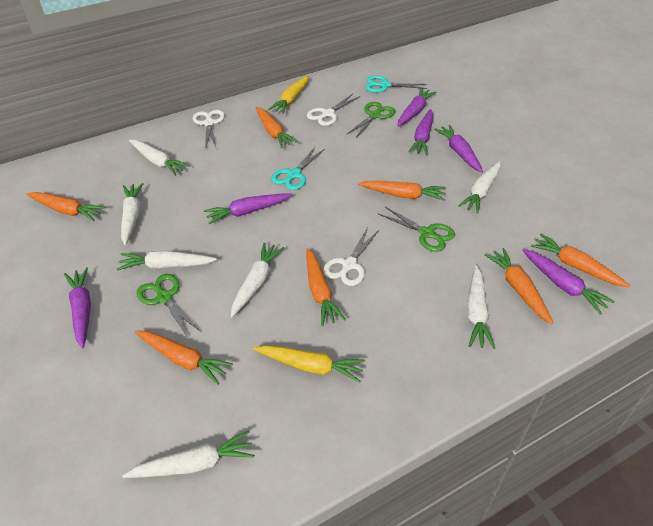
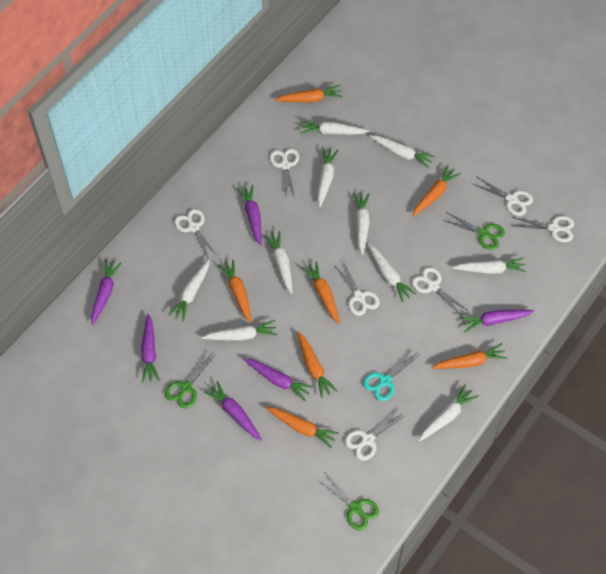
turquoise scissors: [271,147,324,190] [366,75,427,92] = 2 -> [363,349,419,401] = 1
white carrot: [117,251,217,270] [121,183,143,245] [123,430,255,478] [129,140,190,176] [231,242,284,317] [458,161,501,213] [467,265,495,349] = 7 -> [168,259,210,322] [201,320,277,341] [264,231,293,294] [300,120,369,135] [317,148,339,207] [353,193,370,255] [368,244,416,302] [369,135,435,168] [419,385,478,442] [452,257,526,274] = 10
white scissors: [193,110,225,149] [307,94,360,126] [323,227,379,286] = 3 -> [174,209,218,259] [270,148,299,197] [334,262,380,316] [345,408,406,461] [412,267,469,316] [473,177,533,216] [512,216,574,242] = 7
yellow carrot: [253,345,365,383] [268,76,309,114] = 2 -> none = 0

